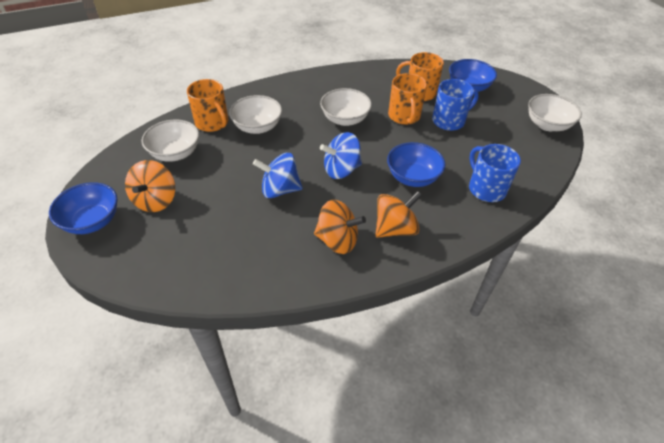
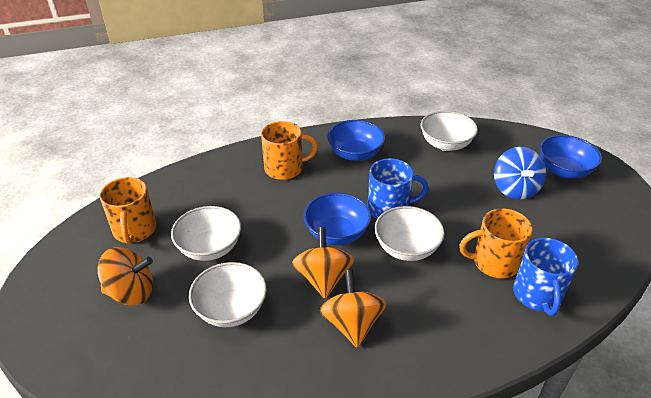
blue spinning top: [253,153,303,198] [320,132,362,179] = 2 -> [494,147,546,200] = 1

